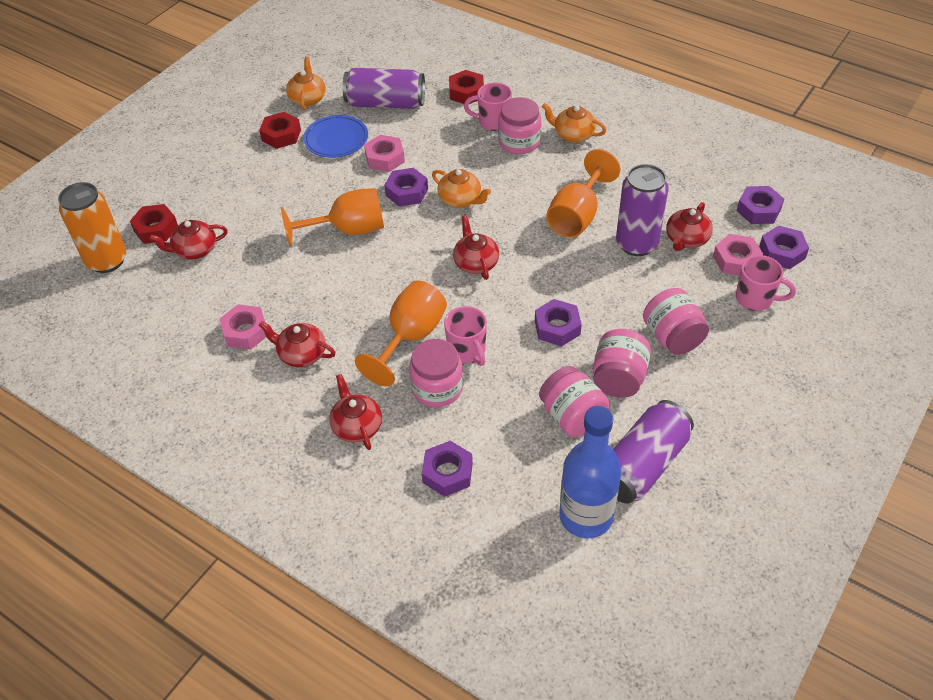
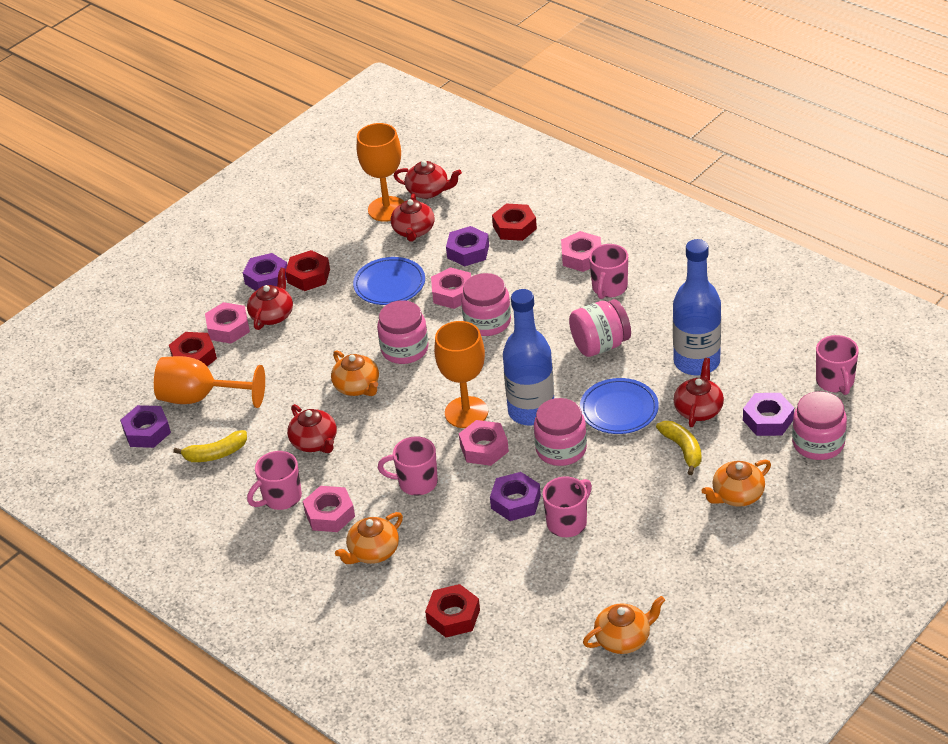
blue bottle: [559,406,621,538] = 1 -> [503,289,554,426] [673,239,721,375] = 2
blue plate: [303,115,368,158] = 1 -> [353,257,425,305] [580,378,659,434] = 2
orange can: [58,182,126,273] = 1 -> none = 0
orange teapot: [286,57,326,110] [432,169,491,207] [542,103,606,143] = 3 -> [331,350,379,396] [335,512,403,564] [583,596,665,654] [701,460,771,507] = 4
pink mug: [444,306,487,366] [464,83,512,131] [736,255,796,311] = 3 -> [247,451,302,510] [378,436,438,496] [542,476,592,537] [589,244,628,299] [816,335,859,395] = 5
pink nut: [220,304,266,350] [364,135,405,172] [713,234,763,276] = 3 -> [205,302,250,344] [303,486,355,532] [431,267,471,309] [459,420,509,466] [561,231,601,272] = 5
purple can: [343,68,425,109] [613,400,694,504] [616,164,669,256] = 3 -> none = 0
red nut: [130,204,178,244] [259,112,301,149] [449,70,484,104] = 3 -> [169,332,217,366] [285,250,330,291] [425,584,480,637] [492,204,537,241] = 4
yellow banana: none = 0 -> [173,430,247,462] [656,421,702,475] = 2

